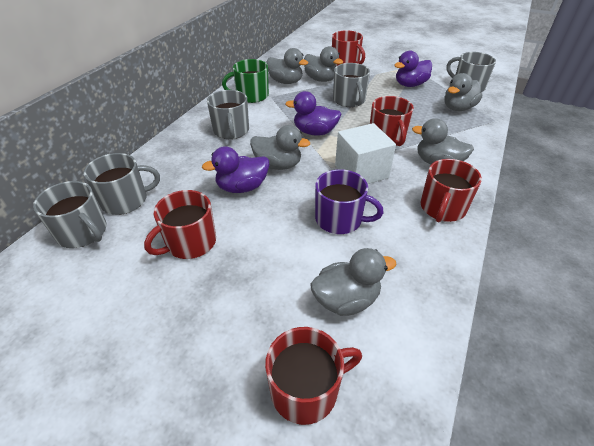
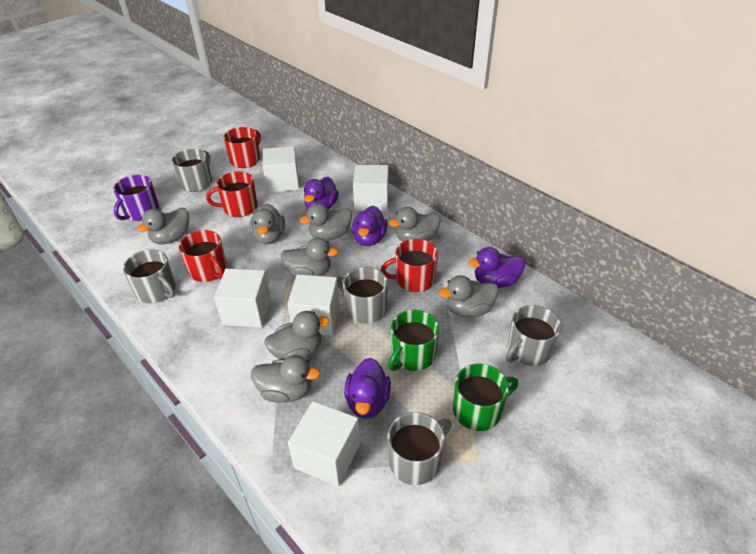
green mug: [222,59,269,103] = 1 -> [388,310,439,371] [453,364,518,431] = 2
grey duck: [250,125,310,170] [266,48,309,84] [304,46,343,82] [310,248,397,316] [412,118,474,165] [444,73,482,111] = 6 -> [137,208,189,245] [250,204,285,244] [251,355,320,403] [264,311,330,359] [281,238,339,277] [300,203,352,240] [389,207,441,242] [439,275,499,317] = 8
purple duck: [202,146,269,193] [285,91,341,136] [394,51,432,87] = 3 -> [304,177,339,209] [344,358,391,419] [352,206,388,246] [468,247,525,288] = 4
red mug: [144,190,216,259] [265,327,362,425] [332,30,365,66] [370,96,414,146] [421,159,482,222] = 5 -> [179,230,227,282] [206,171,257,217] [223,127,261,168] [381,239,438,292] = 4
white cube: [335,123,396,184] = 1 -> [214,268,271,327] [263,146,299,193] [287,274,340,335] [288,401,360,487] [353,165,388,211] = 5

